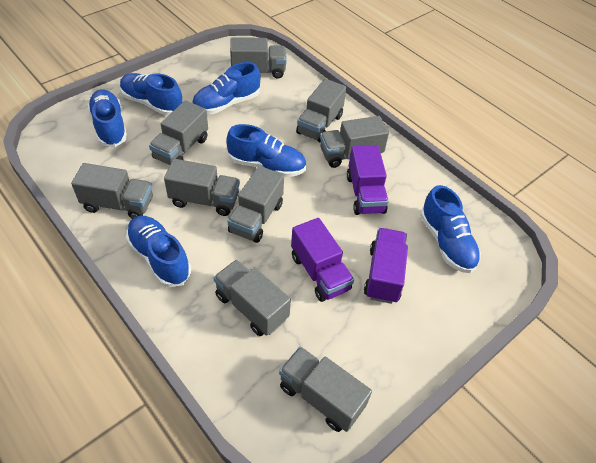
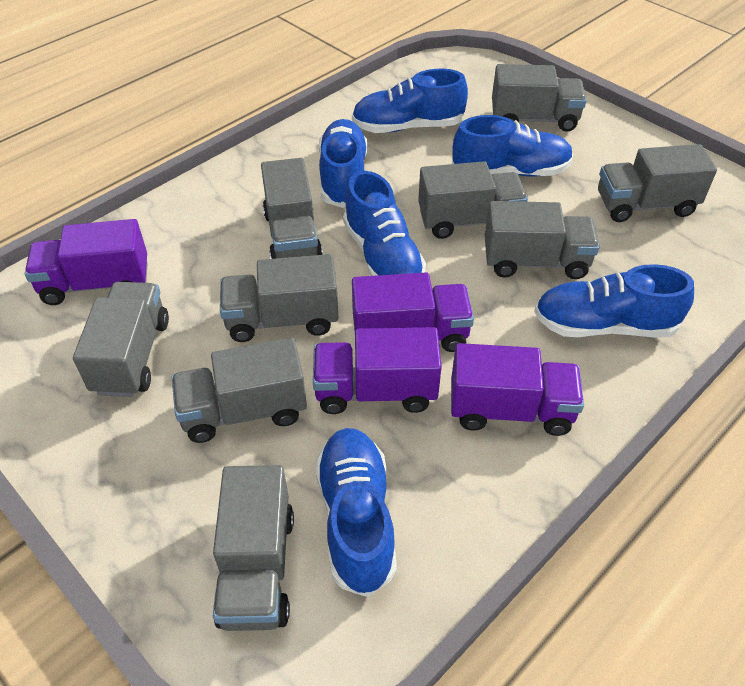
purple truck: [291,218,354,302] [347,145,389,215] [364,228,408,304] = 3 -> [25,219,148,305] [313,327,442,414] [352,272,474,352] [451,343,584,436] = 4

